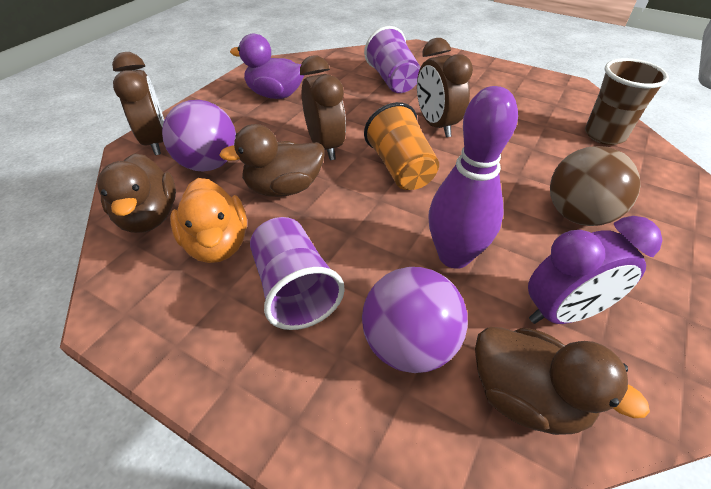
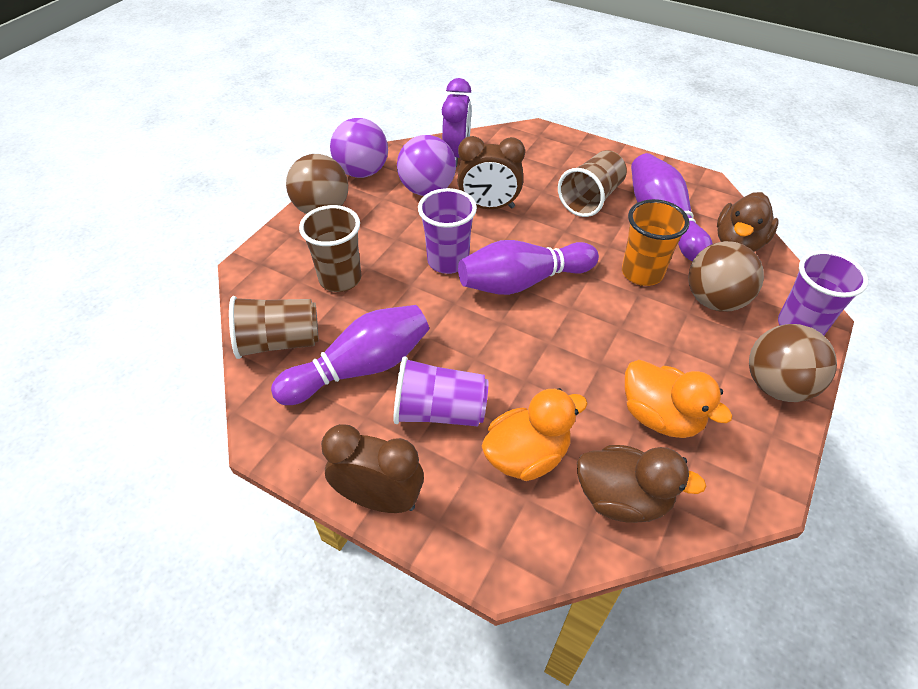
brown ball: [550,146,640,226] = 1 -> [286,154,348,214] [688,241,764,312] [749,324,837,402] = 3
brown clock: [112,52,164,155] [300,56,346,160] [417,38,473,137] = 3 -> [321,424,424,513] [457,136,525,209] = 2
brown cup: [585,58,669,145] = 1 -> [229,296,319,359] [299,205,361,292] [558,150,627,217] = 3
brown duck: [97,153,176,233] [219,124,325,197] [475,327,650,435] = 3 -> [577,445,707,523] [717,192,779,252] = 2
orange duck: [170,178,247,263] = 1 -> [482,388,588,481] [625,360,732,438] = 2
purple bowling pin: [429,86,518,269] = 1 -> [271,305,429,405] [458,240,599,295] [631,153,713,261] = 3
purple cup: [250,217,345,330] [364,26,420,93] = 2 -> [393,356,488,426] [418,188,477,274] [778,250,868,335] = 3
purple duck: [230,33,304,99] = 1 -> none = 0

